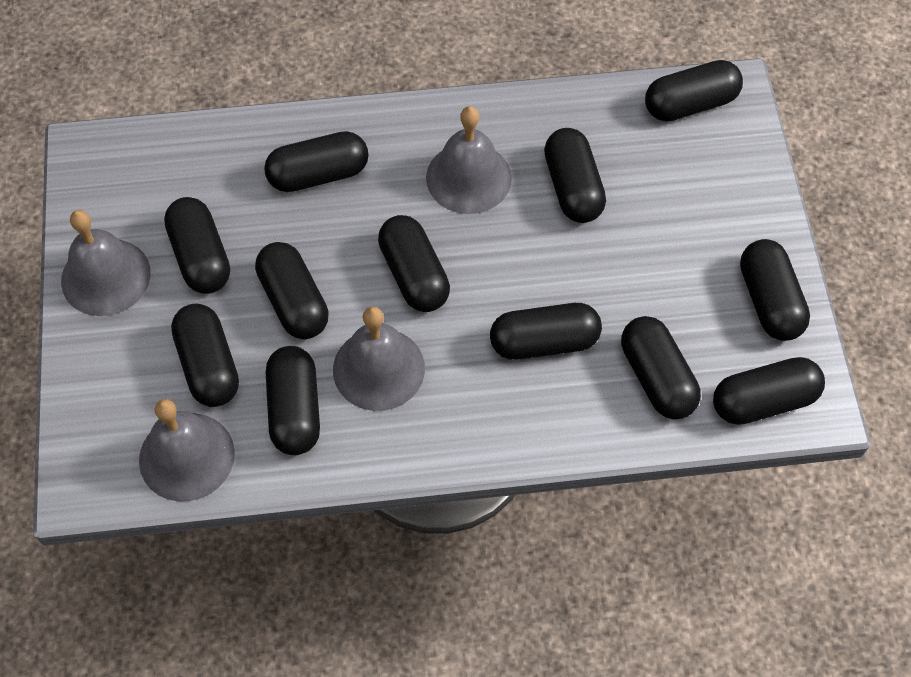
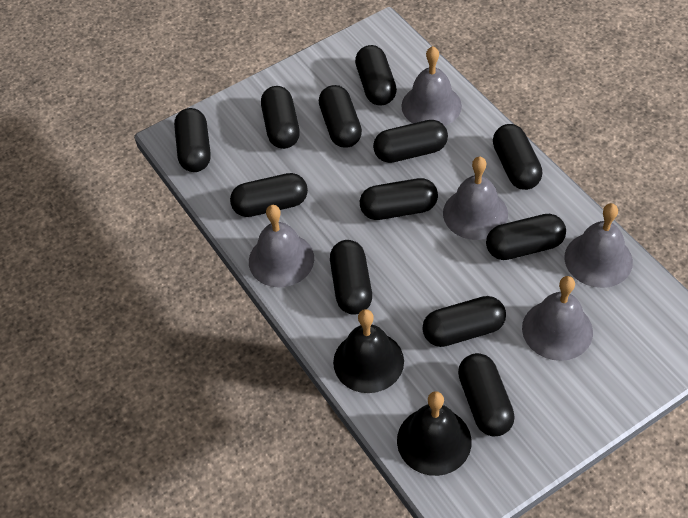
black bell: none = 0 -> [333,309,404,393] [397,391,471,476] = 2
grey bell: [61,210,151,316] [139,399,235,502] [333,306,425,411] [426,106,512,214] = 4 -> [249,205,314,288] [401,46,462,126] [443,157,508,240] [522,276,593,361] [564,203,633,288] = 5

